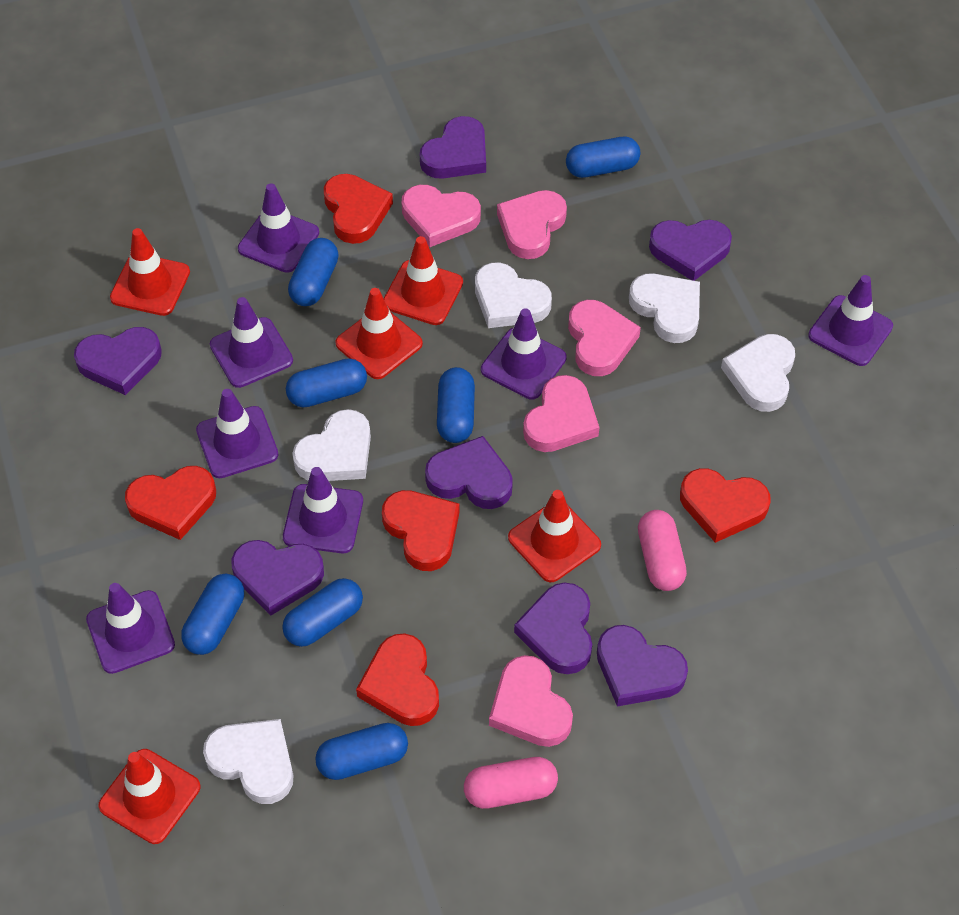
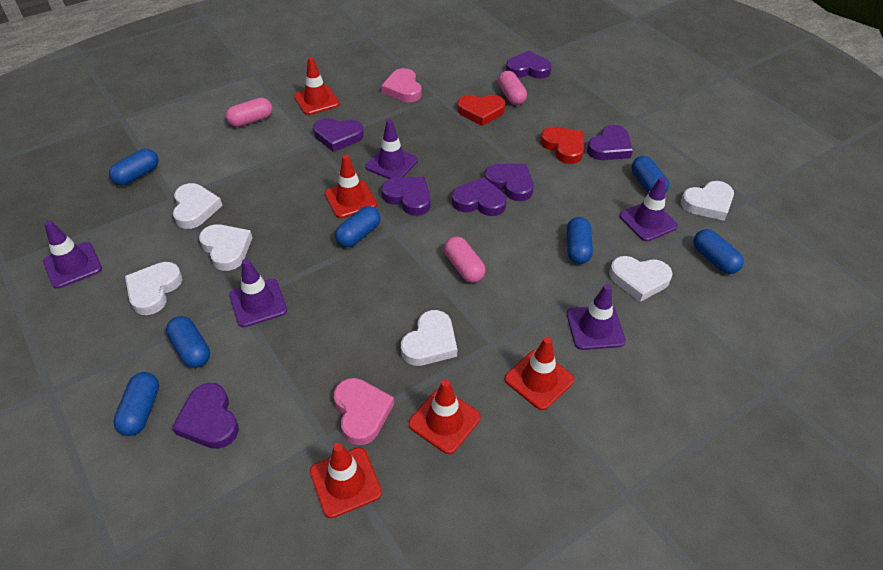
pink capsule: [464,757,558,809] [638,510,687,591] = 2 -> [226,98,272,127] [444,237,486,283] [498,71,527,105] = 3
pink heart: [402,185,481,247] [489,655,573,747] [497,190,567,259] [523,375,599,452] [568,300,641,376] = 5 -> [334,378,394,445] [381,68,422,102] = 2
purple traffic cone: [86,583,175,674] [196,389,278,478] [210,297,293,388] [238,183,319,273] [283,467,363,553] [481,308,567,399] [808,275,893,366] = 7 -> [43,221,102,289] [229,259,287,327] [365,119,418,179] [567,284,626,350] [619,177,678,241] = 5
red heart: [125,466,216,540] [324,174,393,244] [356,633,439,726] [382,490,460,571] [680,468,770,543] = 5 -> [457,95,505,126] [540,127,584,164] = 2
white heart: [203,719,293,804] [292,409,371,481] [475,262,552,328] [629,273,700,343] [721,334,795,412] = 5 -> [125,262,182,315] [173,183,223,229] [199,224,252,271] [401,310,457,366] [609,256,673,302] [681,181,734,221] = 6

